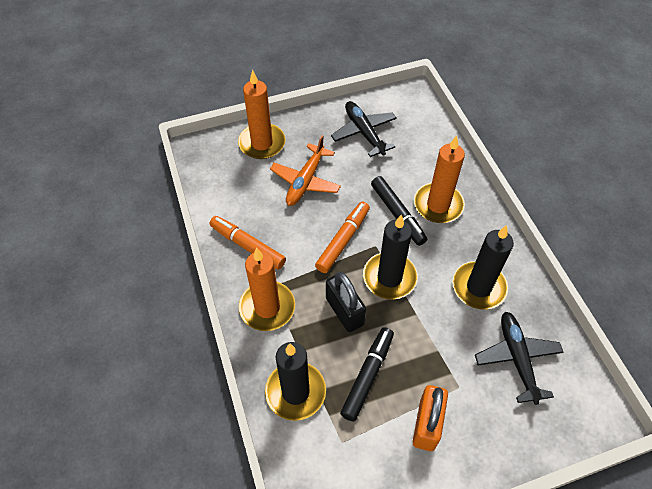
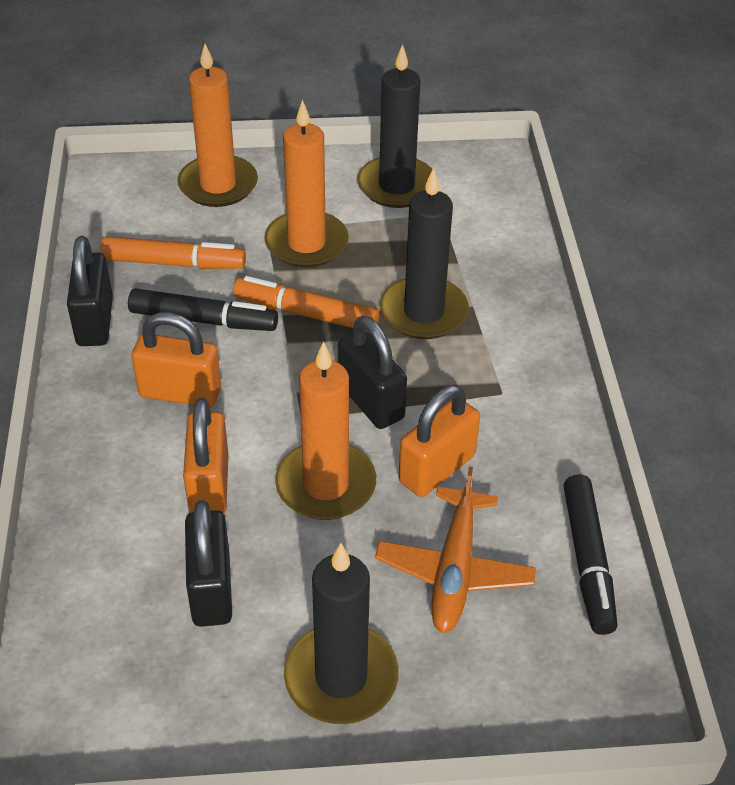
black padlock: [326,272,366,332] = 1 -> [67,236,113,346] [185,500,232,627] [338,316,407,429] = 3
black plane: [331,101,397,157] [475,312,564,405] = 2 -> none = 0
orange padlock: [413,385,448,451] = 1 -> [132,312,221,407] [183,398,228,514] [398,385,480,497] = 3

